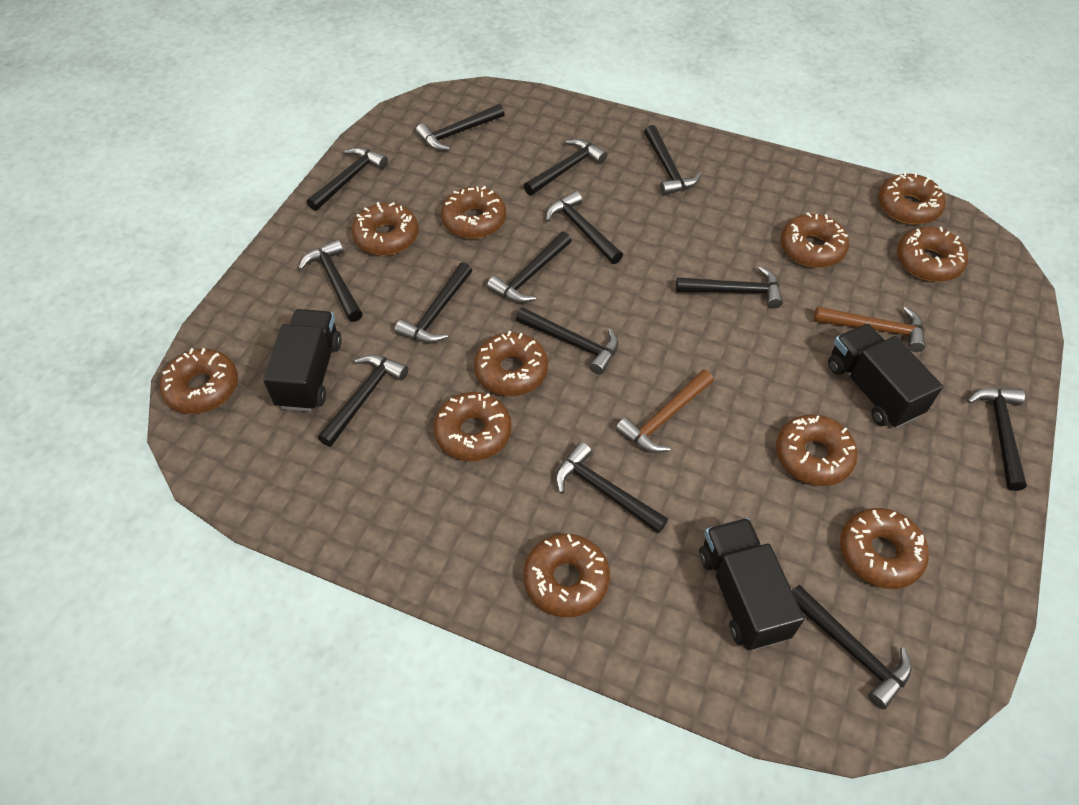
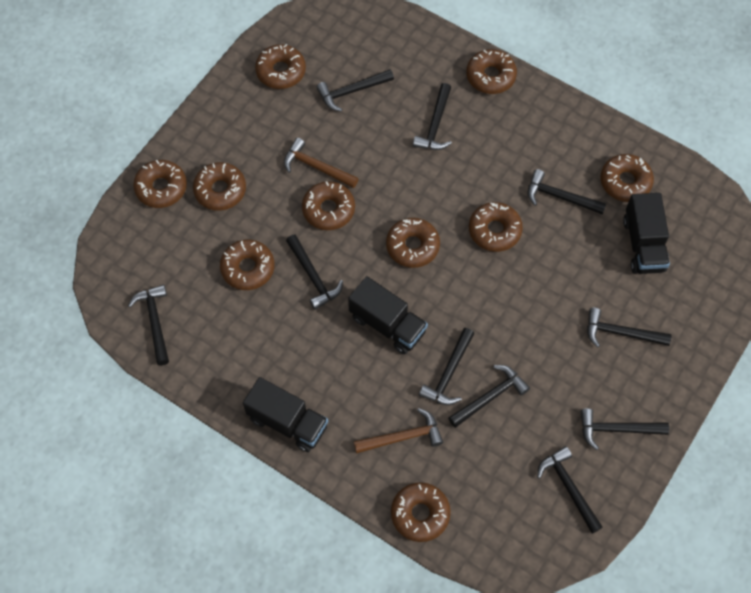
black hammer: [298,239,363,322] [307,147,388,211] [318,354,408,447] [395,262,472,344] [416,104,505,151] [487,231,572,303] [516,307,618,375] [524,139,607,196] [546,191,623,264] [555,442,668,534] [644,125,701,195] [676,266,783,309] [792,585,912,710] [967,388,1027,491] = 14 -> [128,285,169,365] [286,234,343,310] [316,69,394,112] [413,83,452,150] [419,328,474,405] [448,365,530,428] [527,169,607,214] [537,446,603,534] [580,408,669,450] [587,308,672,347] = 10
brown donut: [160,348,238,414] [352,202,418,256] [434,392,512,461] [441,186,506,239] [474,331,548,396] [523,534,610,617] [776,414,858,486] [781,212,849,268] [840,508,929,589] [878,172,946,225] [897,227,968,282] = 11 -> [133,160,187,208] [193,162,246,211] [220,240,274,290] [255,44,306,89] [302,181,355,230] [386,218,440,268] [391,482,451,542] [466,49,517,94] [469,202,523,252] [600,154,654,202] = 10

